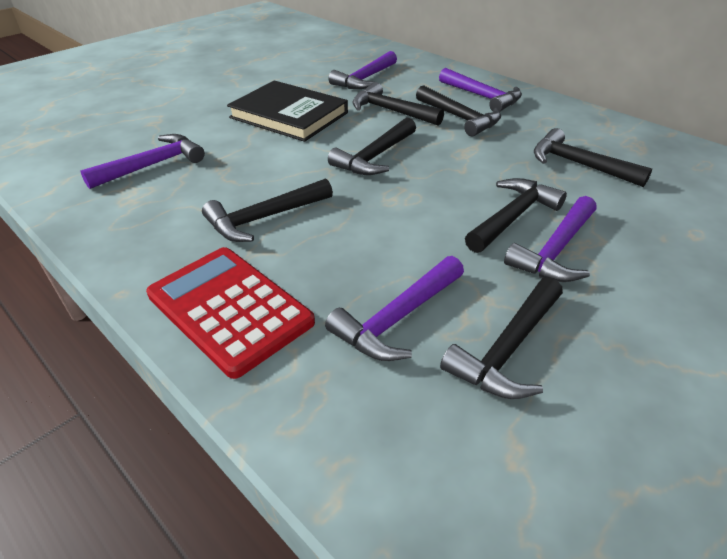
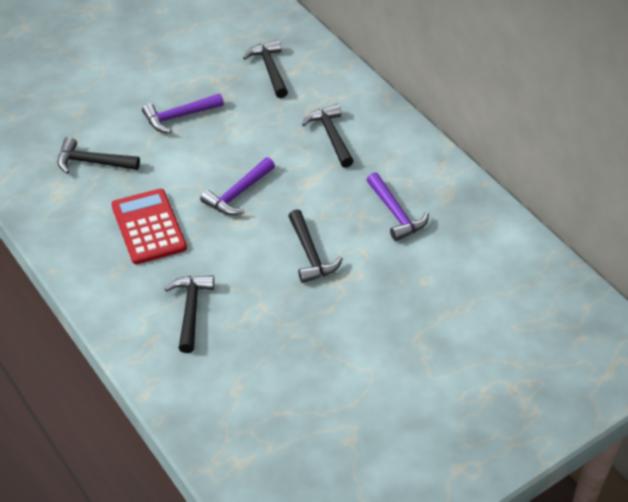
black book: [227,80,348,142] = 1 -> none = 0
black hammer: [202,178,333,242] [328,118,416,175] [352,82,444,126] [416,85,501,136] [440,277,563,399] [465,178,567,253] [534,128,652,187] = 7 -> [57,137,140,174] [165,275,214,353] [243,40,288,98] [288,209,343,283] [302,104,354,168] = 5
purple hammer: [80,134,205,189] [325,256,464,361] [329,51,397,89] [439,68,522,112] [504,196,596,282] = 5 -> [142,93,224,133] [200,157,275,215] [367,172,429,241] = 3

